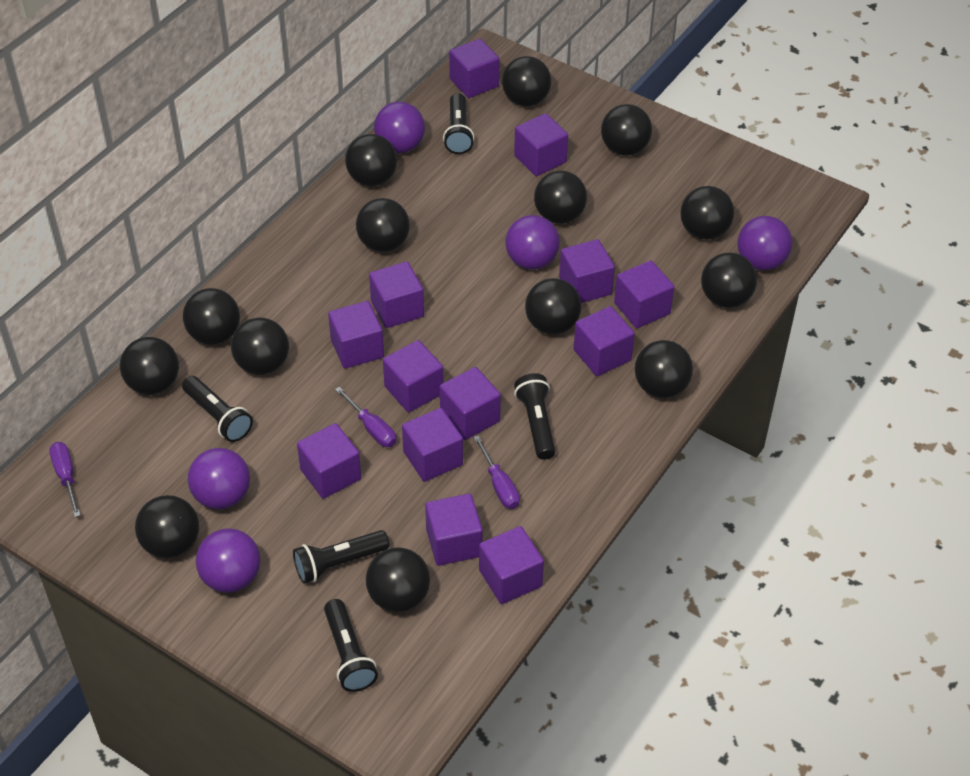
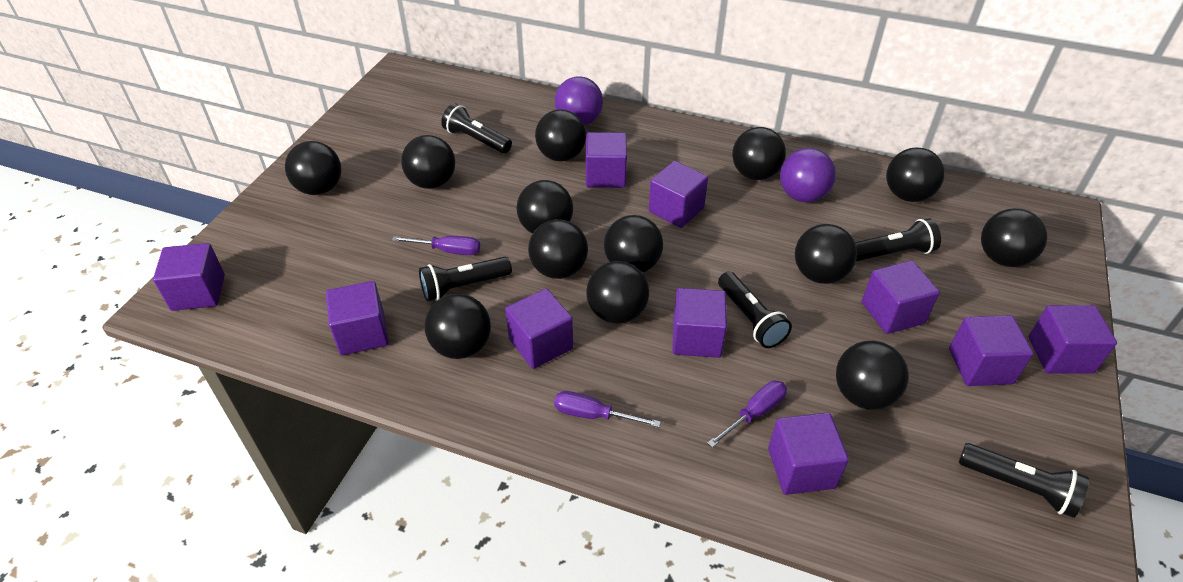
black ball: [120,337,179,395] [135,495,199,558] [183,288,240,345] [231,318,289,375] [345,134,397,186] [356,198,410,252] [366,547,430,612] [502,56,551,107] [525,278,581,334] [534,171,587,224] [601,104,652,156] [635,340,693,398] [680,186,734,240] [701,253,757,308] = 14 -> [285,141,341,195] [401,135,455,189] [424,294,491,359] [517,180,573,234] [528,219,588,279] [535,109,586,161] [587,261,649,324] [604,215,663,273] [732,127,786,180] [795,224,857,284] [836,341,909,410] [886,147,945,202] [981,208,1047,267] = 13
purple ball: [188,448,250,509] [196,528,260,593] [374,102,425,153] [505,215,560,269] [738,216,792,270] = 5 -> [555,76,603,126] [780,148,836,202] = 2
purple cube: [297,423,361,499] [328,301,384,369] [369,261,424,328] [383,340,443,412] [402,408,463,482] [425,493,483,566] [440,367,501,440] [449,39,500,98] [479,526,544,604] [514,113,568,176] [559,239,615,303] [574,306,635,376] [614,260,674,328] = 13 -> [153,243,225,311] [326,281,389,355] [505,288,573,369] [586,132,627,188] [649,161,708,228] [672,288,727,358] [768,412,849,495] [862,261,940,334] [949,315,1034,386] [1028,305,1117,374] = 10

